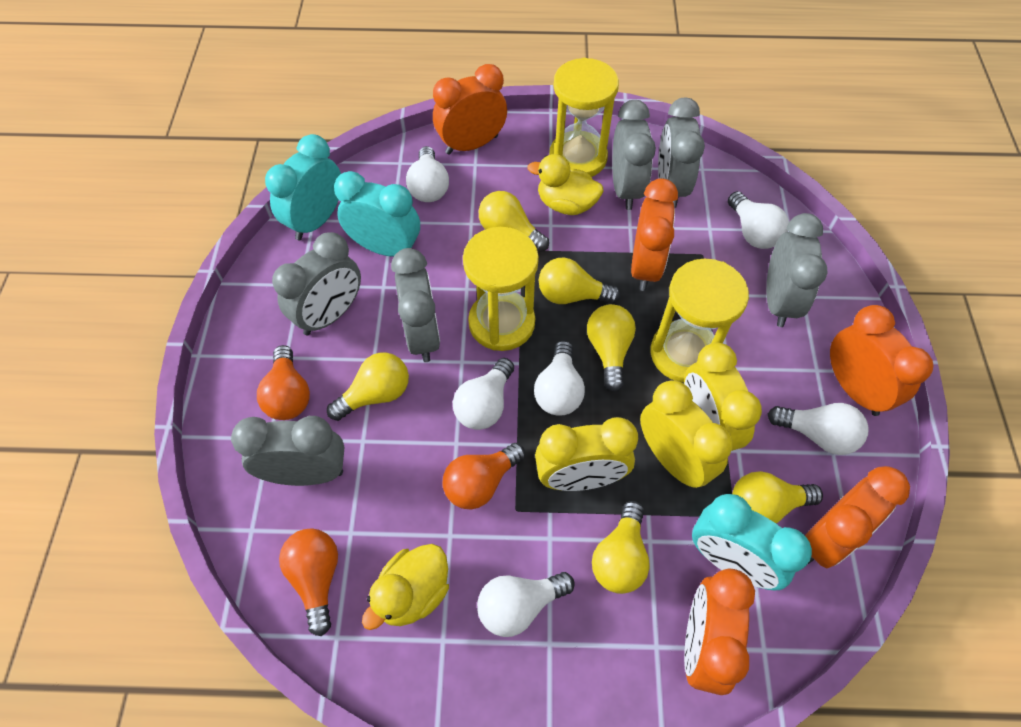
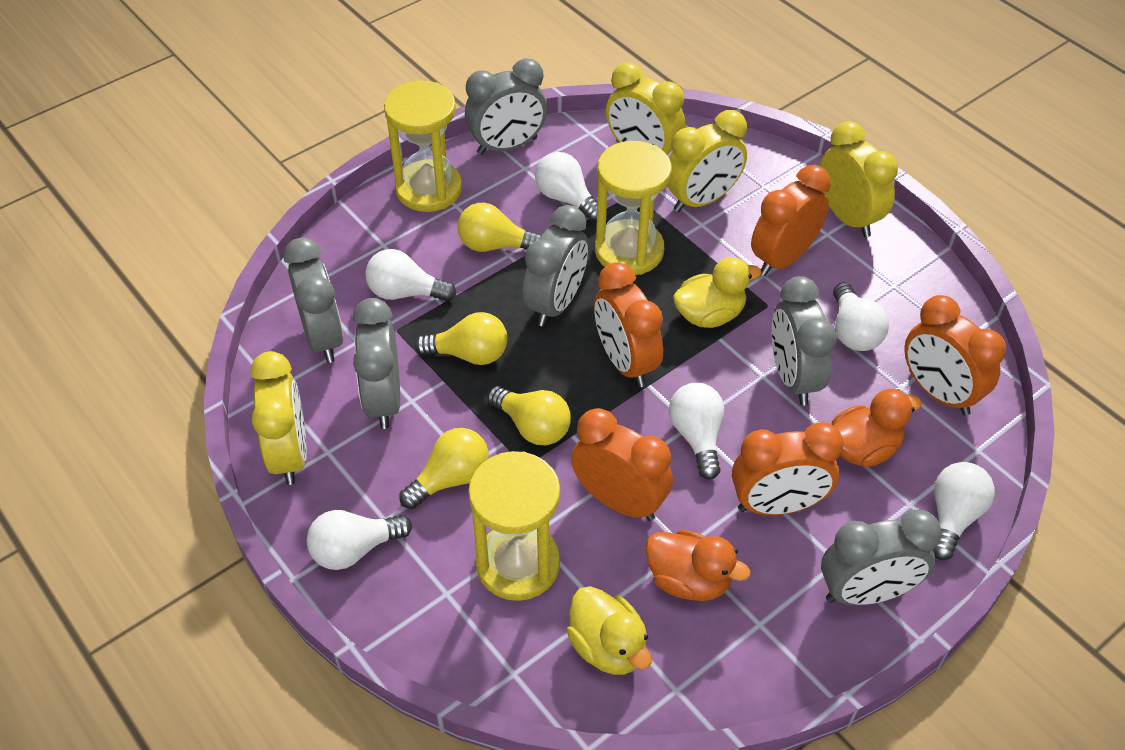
orange duck: none = 0 -> [645,530,751,601] [831,389,922,467] = 2
orange light bulb: [257,345,310,420] [279,528,338,636] [442,443,525,509] = 3 -> none = 0
turquoise clock: [265,134,341,240] [334,171,420,257] [692,494,812,591] = 3 -> none = 0
yellow clock: [535,417,638,491] [640,380,733,488] [684,343,762,451] = 3 -> [250,351,307,485] [606,62,686,156] [667,110,747,212] [820,121,898,237] = 4
yellow light bulb: [327,352,409,421] [479,191,549,252] [539,258,621,304] [587,304,636,392] [592,501,650,594] [732,471,823,523] = 6 -> [399,428,489,509] [415,312,508,365] [458,203,542,252] [487,386,571,445] = 4

